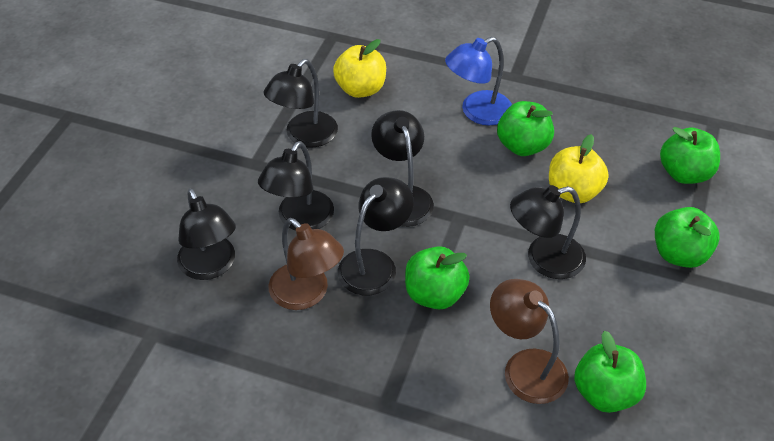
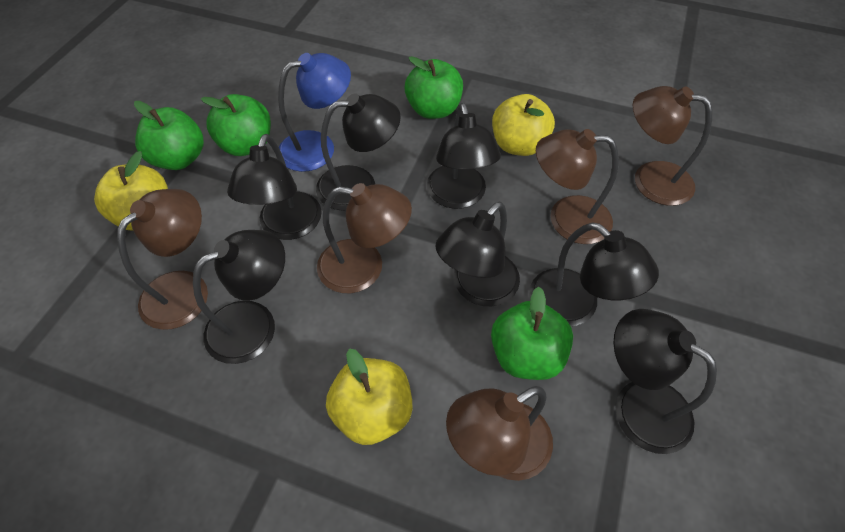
black lamp: [177,188,236,280] [258,141,334,230] [263,59,338,147] [338,177,414,296] [371,110,434,227] [510,185,586,279] = 6 -> [193,230,285,364] [227,134,322,240] [316,94,401,211] [427,103,501,209] [435,202,520,306] [529,222,659,326] [613,309,717,454] = 7
brown lamp: [269,218,344,310] [490,279,569,404] = 2 -> [117,189,208,330] [317,183,412,293] [446,386,553,481] [536,129,619,244] [633,86,712,206] = 5
green apple: [405,246,470,309] [497,101,554,156] [574,331,646,413] [655,207,720,268] [660,127,720,184] = 5 -> [134,101,204,170] [201,94,271,156] [404,56,463,119] [491,287,573,380] = 4
yellow apple: [333,39,386,98] [549,134,609,203] = 2 -> [94,151,168,231] [326,348,412,445] [492,94,555,156] = 3

